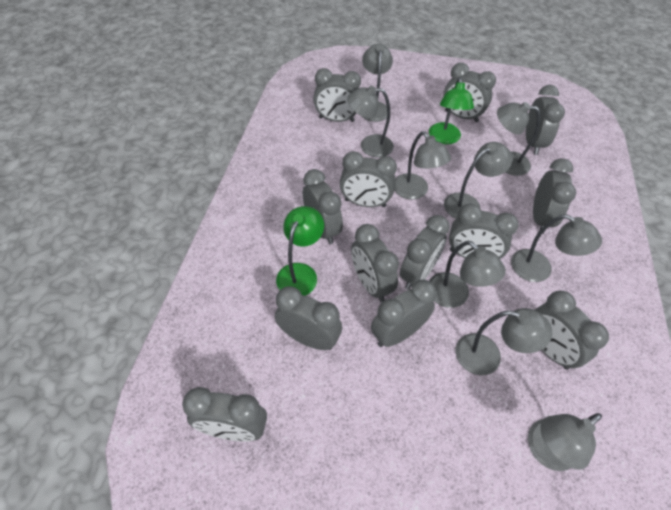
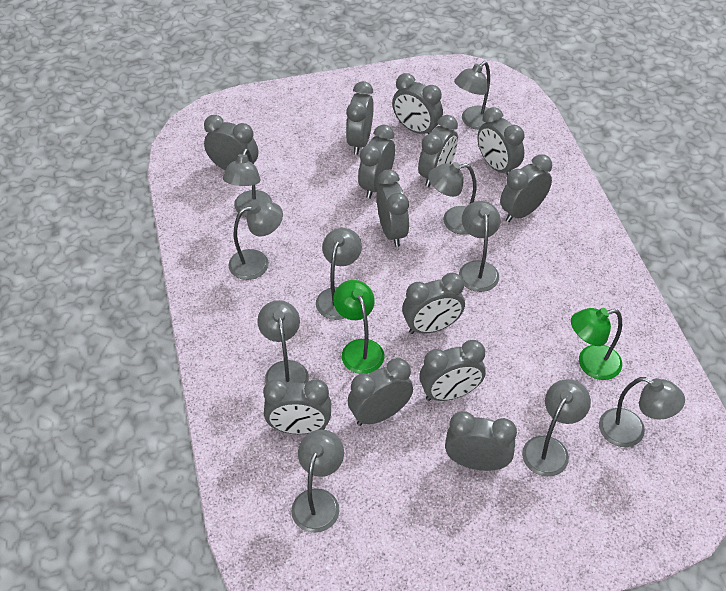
grey lamp: [347,86,394,158] [362,44,393,122] [394,131,451,200] [429,241,506,308] [444,142,513,218] [456,308,553,375] [497,102,540,176] [511,215,602,282] [528,413,602,471] = 9 -> [223,148,272,217] [229,200,283,280] [257,300,309,383] [291,430,344,533] [316,228,362,320] [428,162,477,235] [454,61,490,130] [459,201,501,292] [522,379,591,477] [599,377,685,447] = 10

